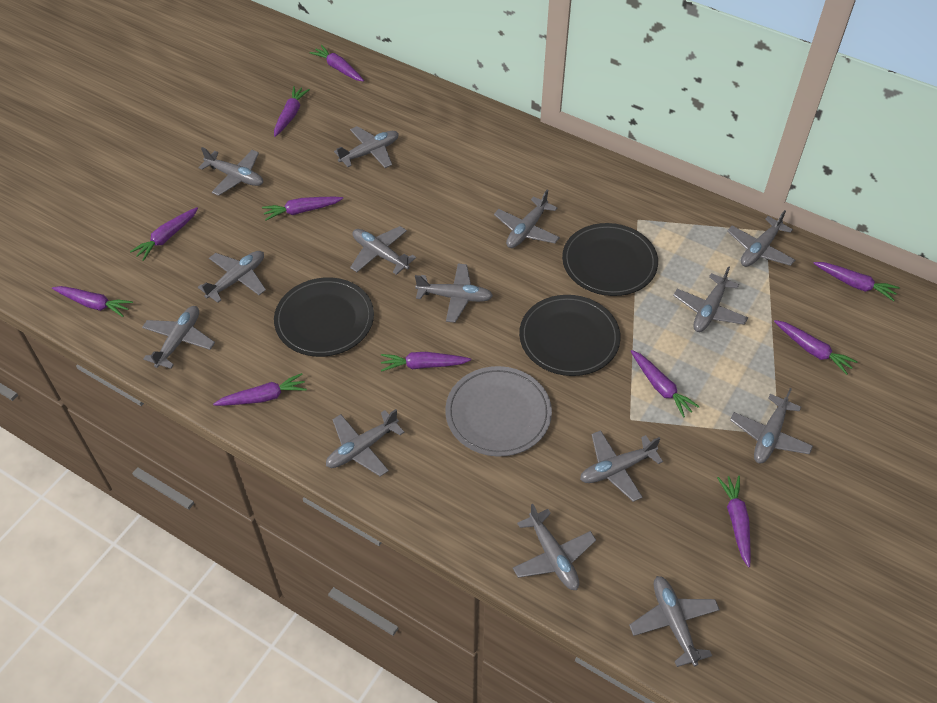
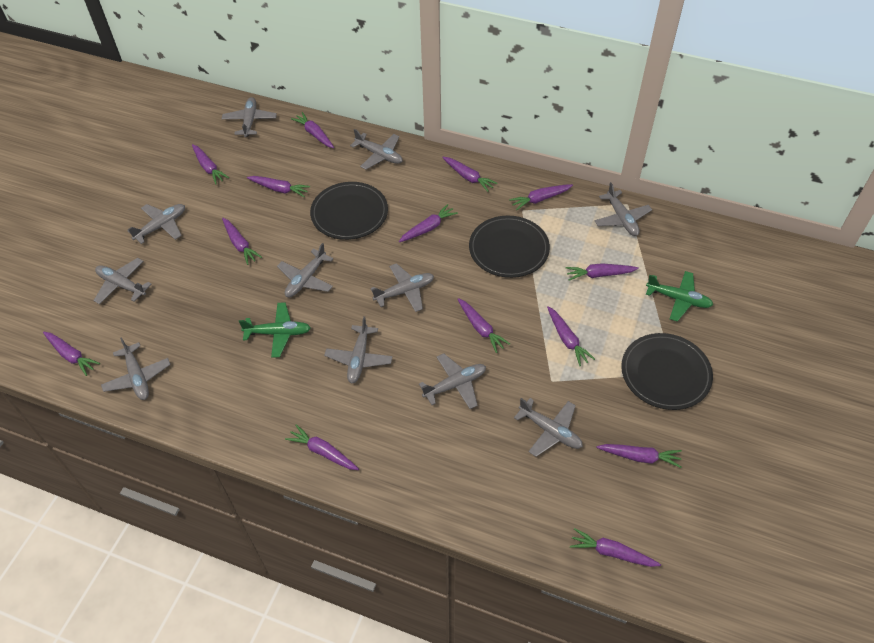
green plane: none = 0 -> [239,303,311,358] [646,271,713,322] = 2
grey plane: [142,306,215,369] [198,147,263,196] [198,251,266,303] [326,409,405,477] [334,126,399,168] [350,226,416,275] [415,263,493,323] [494,190,560,248] [513,504,596,590] [580,430,663,502] [629,576,720,667] [673,266,748,332] [727,210,795,267] [730,388,813,463] = 14 -> [93,258,151,304] [101,337,171,400] [127,204,185,244] [222,97,277,137] [277,243,333,297] [324,316,392,384] [350,129,402,170] [370,263,434,312] [419,353,486,409] [514,398,583,457] [594,182,652,236] = 11
grey plate: [445,366,552,456] = 1 -> none = 0
purple carrot: [52,286,133,317] [130,207,198,261] [213,373,307,406] [262,197,343,221] [274,86,310,137] [309,45,364,82] [381,352,471,372] [631,350,700,418] [717,476,751,567] [774,320,858,375] [813,262,900,301] = 11 -> [43,332,100,376] [192,144,229,185] [222,218,262,265] [247,176,310,197] [285,424,359,470] [291,112,334,148] [399,204,458,242] [442,157,498,192] [458,298,510,353] [509,184,573,211] [547,306,595,366] [566,263,639,281] [570,528,661,567] [596,444,682,468] = 14

